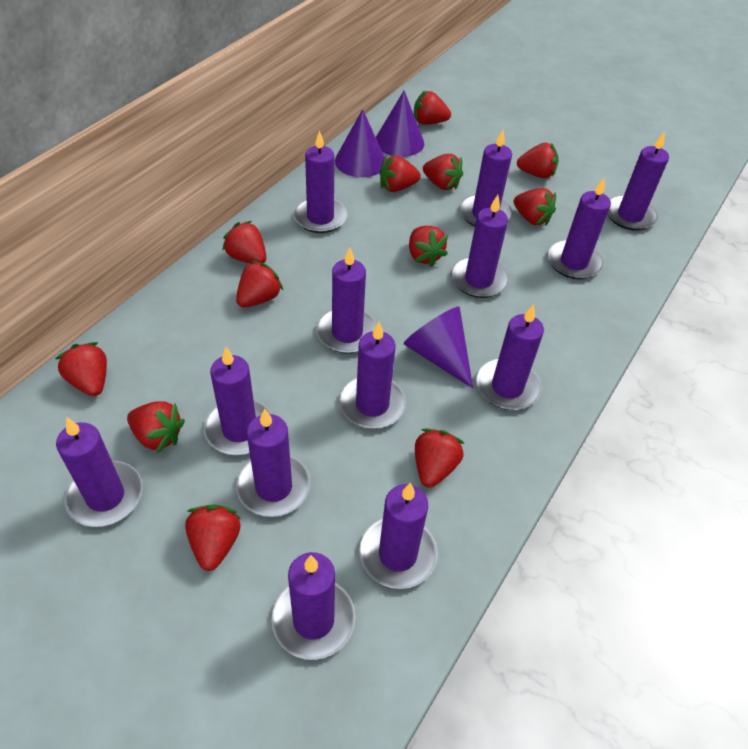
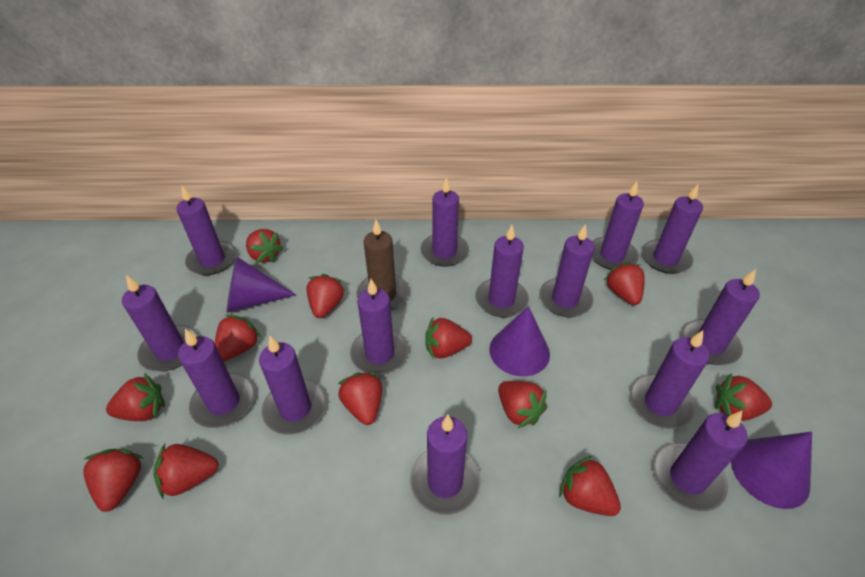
brown candle: none = 0 -> [356,220,409,310] = 1
purple candle: [56,417,143,527] [204,347,272,455] [236,408,311,517] [272,552,355,660] [293,130,348,233] [316,247,377,354] [339,322,406,429] [359,483,437,589] [451,195,509,298] [460,130,512,227] [476,304,544,410] [547,178,611,279] [608,132,669,231] = 13 -> [122,275,198,371] [176,186,237,275] [178,329,255,428] [259,336,327,435] [350,279,409,375] [410,415,481,515] [420,177,469,267] [475,225,529,317] [539,224,595,317] [592,181,644,270] [630,330,710,429] [642,184,703,274] [653,411,748,511] [681,269,760,365] = 14

